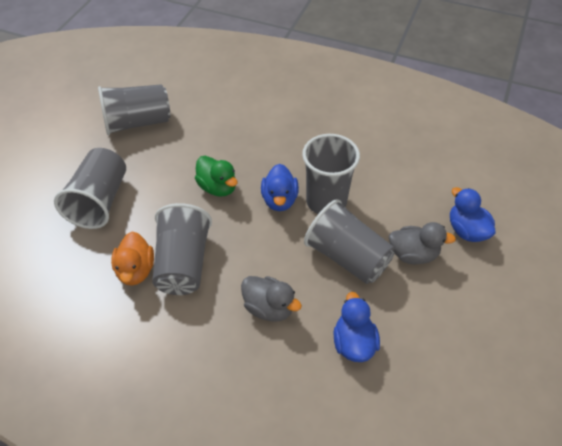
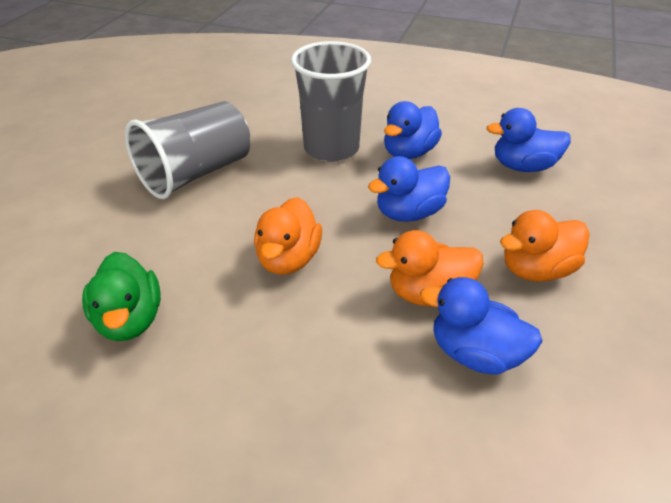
blue duck: [261,164,299,211] [333,292,380,362] [450,187,496,242] = 3 -> [368,156,450,222] [384,101,442,159] [420,277,543,375] [486,108,571,172] = 4
grey cup: [54,148,126,229] [98,84,170,135] [152,203,212,295] [302,134,360,214] [304,199,395,284] = 5 -> [125,101,251,199] [291,41,371,162] = 2
grey duck: [241,276,302,322] [389,222,456,264] = 2 -> none = 0
orange duck: [111,231,154,286] = 1 -> [254,197,322,275] [376,230,484,306] [500,210,589,282] = 3

